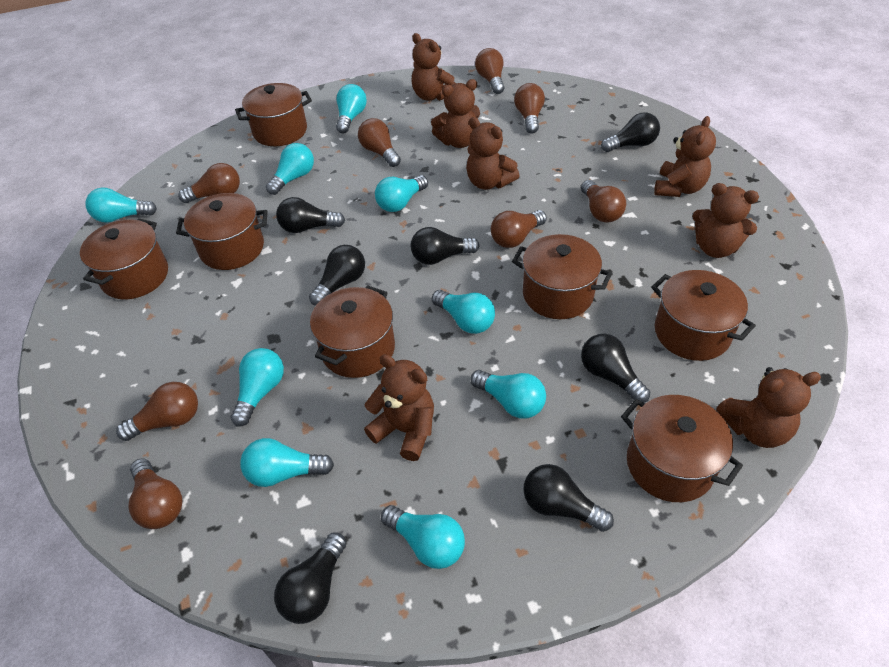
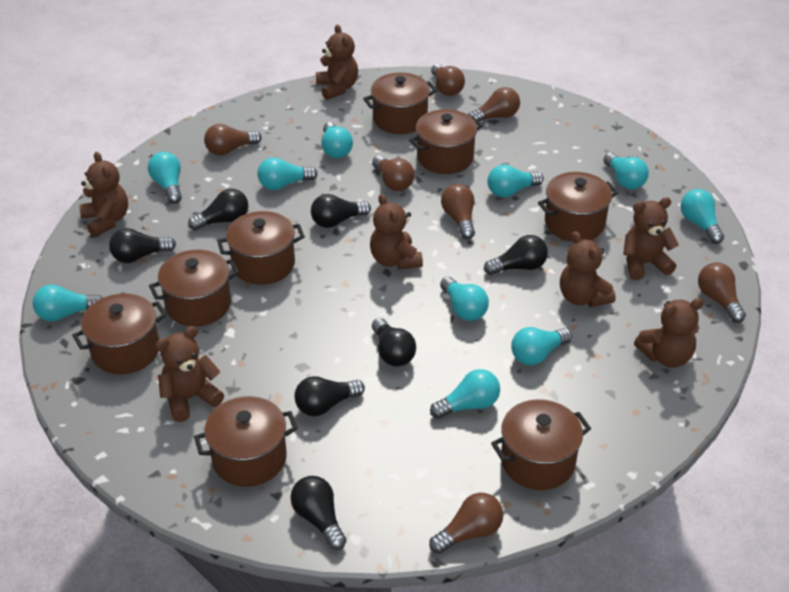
brown light bulb: [116,382,198,441] [129,458,182,529] [178,163,240,203] [358,118,401,167] [475,48,504,94] [491,210,547,248] [514,83,545,134] [581,180,626,223] = 8 -> [204,124,262,155] [372,155,414,191] [429,493,503,554] [431,64,465,96] [441,184,475,239] [468,87,520,121] [698,263,746,323] = 7
brown pot: [80,219,168,299] [176,193,268,270] [235,83,312,146] [310,285,395,378] [512,234,612,319] [621,395,743,502] [651,270,756,361] = 7 -> [72,293,167,374] [149,250,240,326] [194,396,298,487] [217,211,305,285] [363,73,437,134] [409,109,483,174] [491,399,591,490] [538,172,618,241] = 8
turquoise light bulb: [85,188,157,223] [230,348,284,426] [240,438,334,487] [266,143,314,195] [336,84,367,133] [375,175,428,212] [381,505,465,569] [432,290,495,334] [470,370,546,419] = 9 -> [33,285,103,321] [148,152,182,204] [257,157,318,190] [321,122,353,158] [430,369,500,419] [440,277,489,321] [487,165,544,197] [511,327,572,365] [603,153,649,189] [680,189,724,244] = 10

